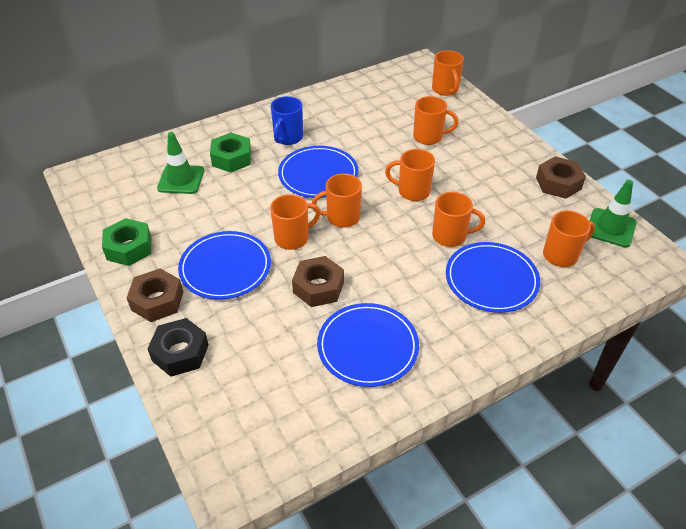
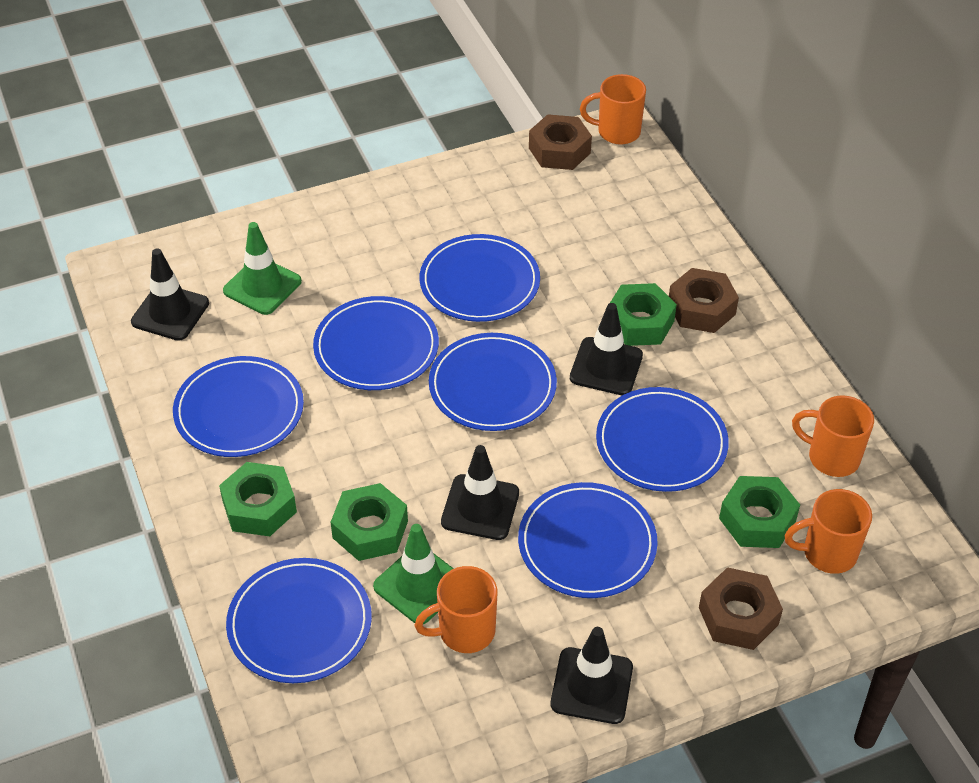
black nut: [147,318,209,377] = 1 -> none = 0
black traffic cone: none = 0 -> [131,248,209,341] [441,445,519,540] [551,627,633,724] [570,303,643,395] = 4
blue mug: [271,96,303,145] = 1 -> none = 0
blue plate: [178,231,271,300] [278,146,359,198] [317,303,419,387] [446,242,540,313] = 4 -> [173,356,304,457] [226,558,372,683] [313,296,439,390] [420,234,540,322] [429,333,557,431] [518,482,658,598] [596,387,729,492] = 7
green nut: [102,218,151,266] [210,133,251,173] = 2 -> [219,462,297,536] [331,483,408,561] [610,283,677,346] [719,476,800,548] = 4
orange mug: [270,194,320,250] [312,173,362,228] [385,149,435,201] [413,96,458,145] [432,50,464,96] [432,192,485,247] [543,210,595,267] = 7 -> [414,566,497,653] [580,74,646,145] [785,489,872,574] [792,395,874,477] = 4

